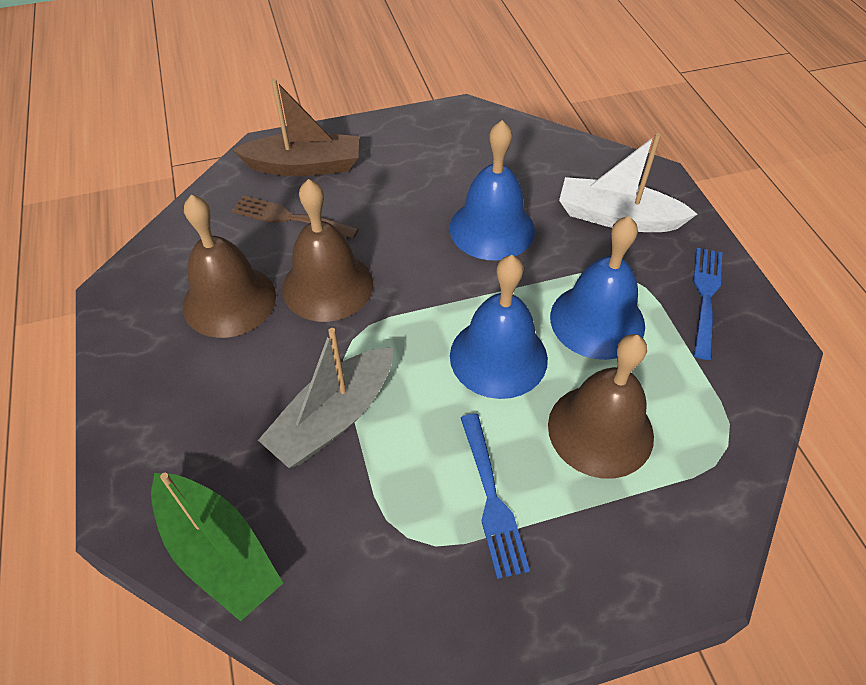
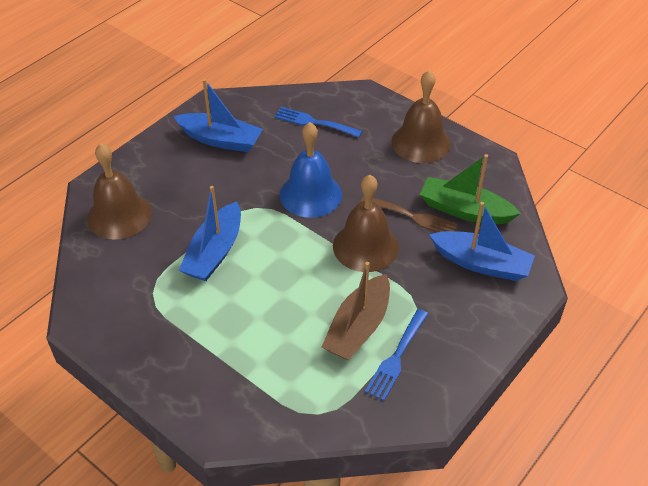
blue bell: [450,120,535,261] [450,255,548,399] [550,216,645,360] = 3 -> [280,122,342,218] = 1
blue boat: none = 0 -> [173,79,263,152] [179,186,241,281] [429,202,535,281] = 3
grey boat: [258,328,393,468] = 1 -> none = 0
white boat: [559,133,697,232] = 1 -> none = 0

